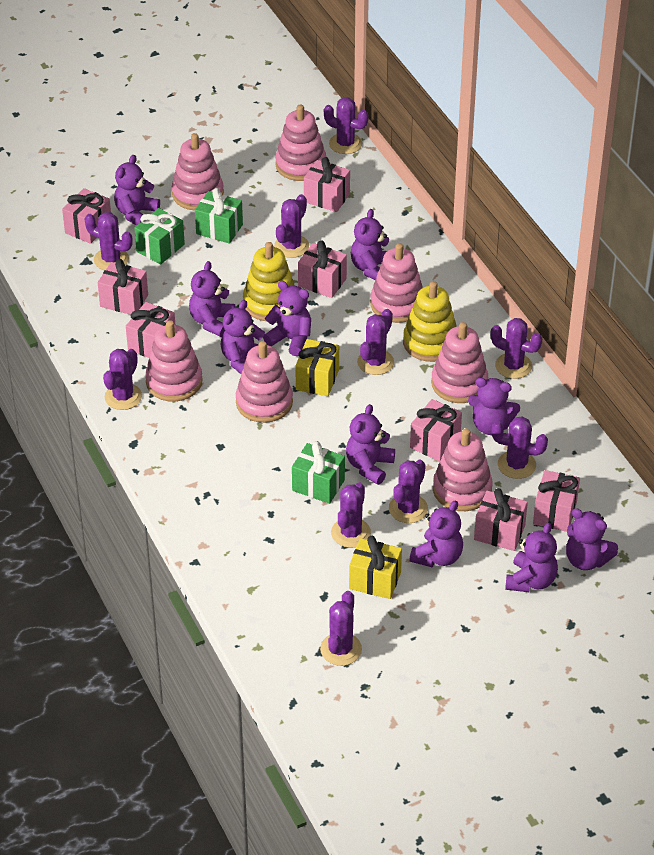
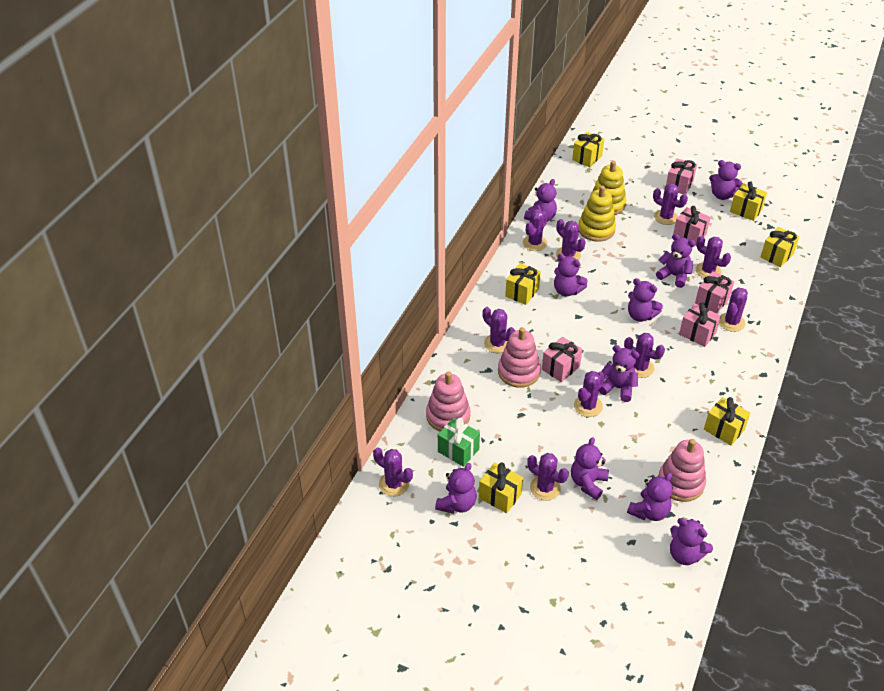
green gift: [134,208,185,264] [195,188,243,244] [292,441,345,504] = 3 -> [438,418,480,467] = 1
pink gift: [62,188,111,244] [98,259,148,315] [126,302,175,358] [298,241,347,298] [304,157,350,212] [410,399,462,461] [474,488,528,551] [533,470,580,532] = 8 -> [542,337,582,382] [666,158,697,194] [673,206,711,246] [679,303,721,347] [695,271,734,313] = 5
pink stacking toy: [145,320,203,402] [172,133,224,210] [236,341,293,423] [275,104,326,181] [370,243,423,323] [431,322,488,403] [433,428,493,511] = 7 -> [426,371,470,432] [498,327,541,388] [658,439,706,502] = 3
yellow gift: [295,339,339,396] [349,536,402,599] = 2 -> [479,462,523,513] [505,263,541,305] [572,132,604,167] [704,397,750,446] [730,181,767,221] [761,227,799,267] = 6

